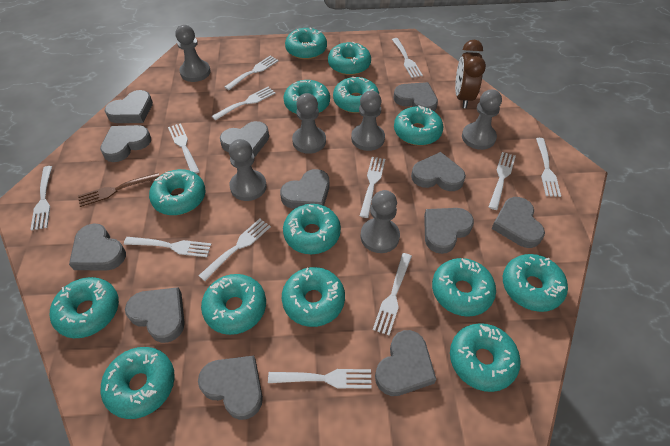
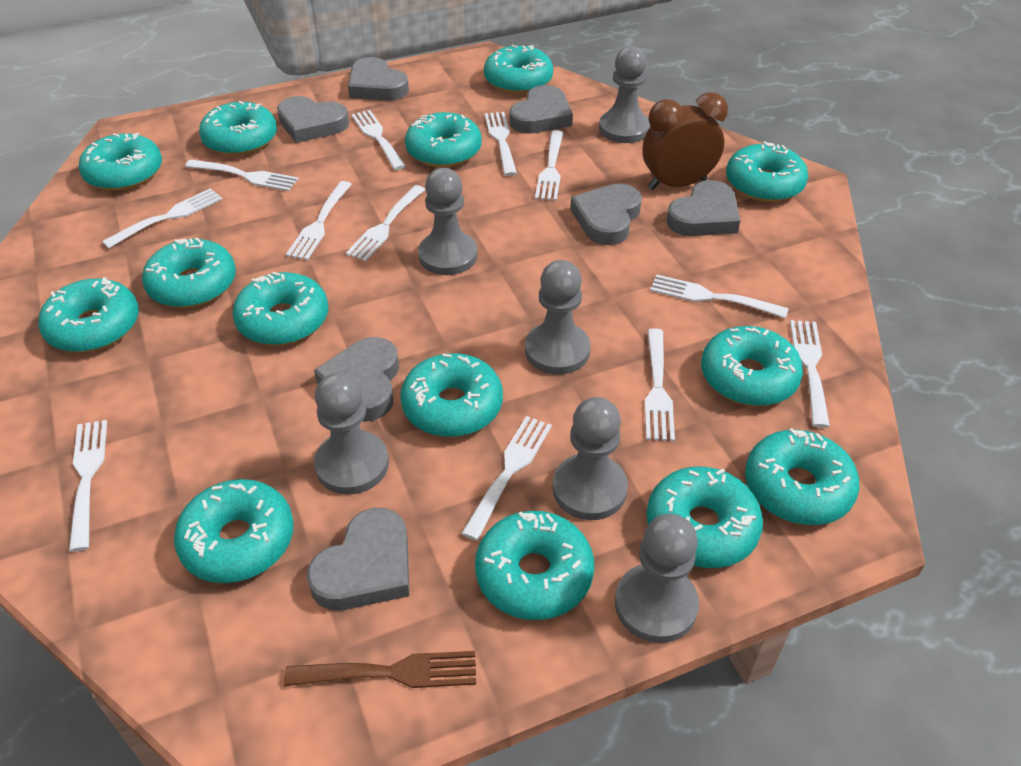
grey heart: [69,224,126,271] [100,125,151,162] [105,90,153,123] [125,287,185,343] [198,356,263,420] [220,121,269,158] [280,169,330,209] [375,330,437,396] [394,82,438,112] [411,152,466,191] [424,208,474,254] [491,197,545,248] = 12 -> [277,96,349,143] [306,508,409,611] [314,337,399,422] [348,57,409,101] [510,85,573,134] [570,183,642,245] [667,180,740,236] = 7

